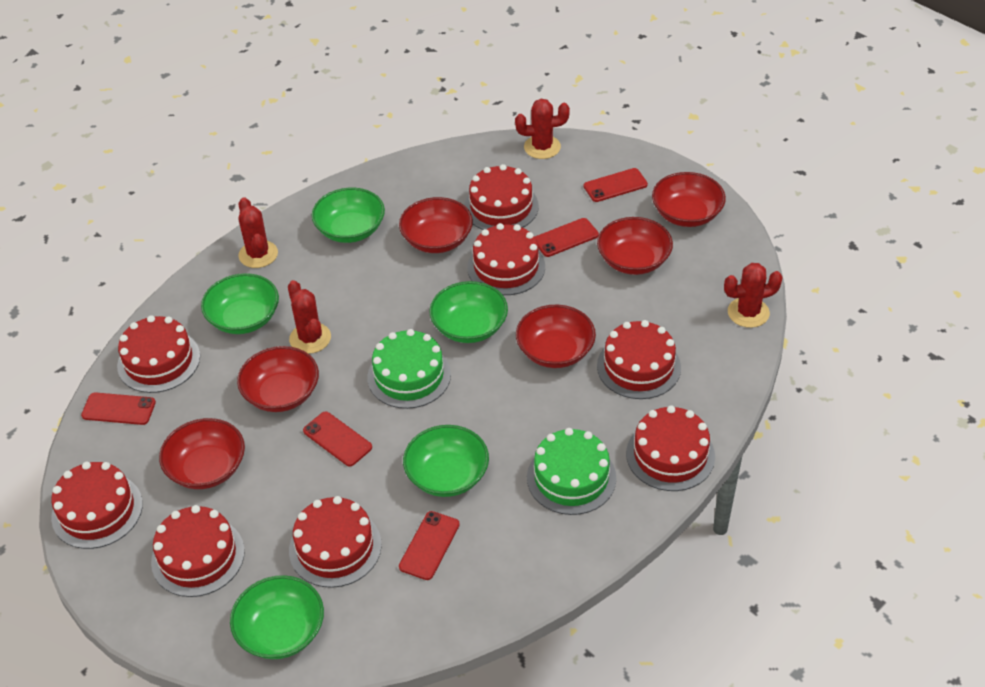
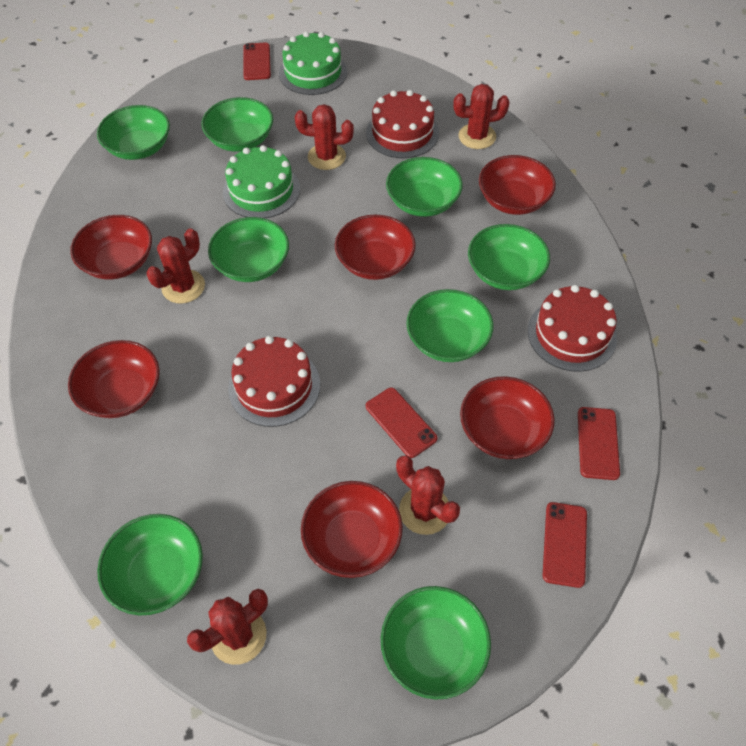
green bowl: [201,273,279,334] [230,575,324,659] [312,188,385,243] [403,425,489,497] [429,281,508,343] = 5 -> [97,105,170,160] [97,514,203,615] [201,97,273,152] [208,217,289,282] [381,586,491,700] [386,157,463,217] [406,289,493,362] [468,224,550,290] = 8
red cactus: [238,197,278,268] [288,280,331,354] [515,99,570,159] [724,263,783,328] = 4 -> [146,228,205,304] [187,589,268,665] [295,104,354,170] [396,455,460,535] [453,84,510,149] = 5
red cake: [51,462,143,549] [117,315,200,393] [151,505,245,597] [289,496,382,588] [464,164,539,230] [467,223,545,295] [597,320,681,399] [626,405,715,491] = 8 -> [228,336,320,427] [366,90,439,158] [528,285,617,372] = 3
red phone: [81,392,156,425] [303,411,372,466] [399,511,460,580] [535,218,599,257] [584,168,648,202] = 5 -> [243,42,271,80] [366,387,438,458] [542,502,587,588] [578,407,620,480] = 4

